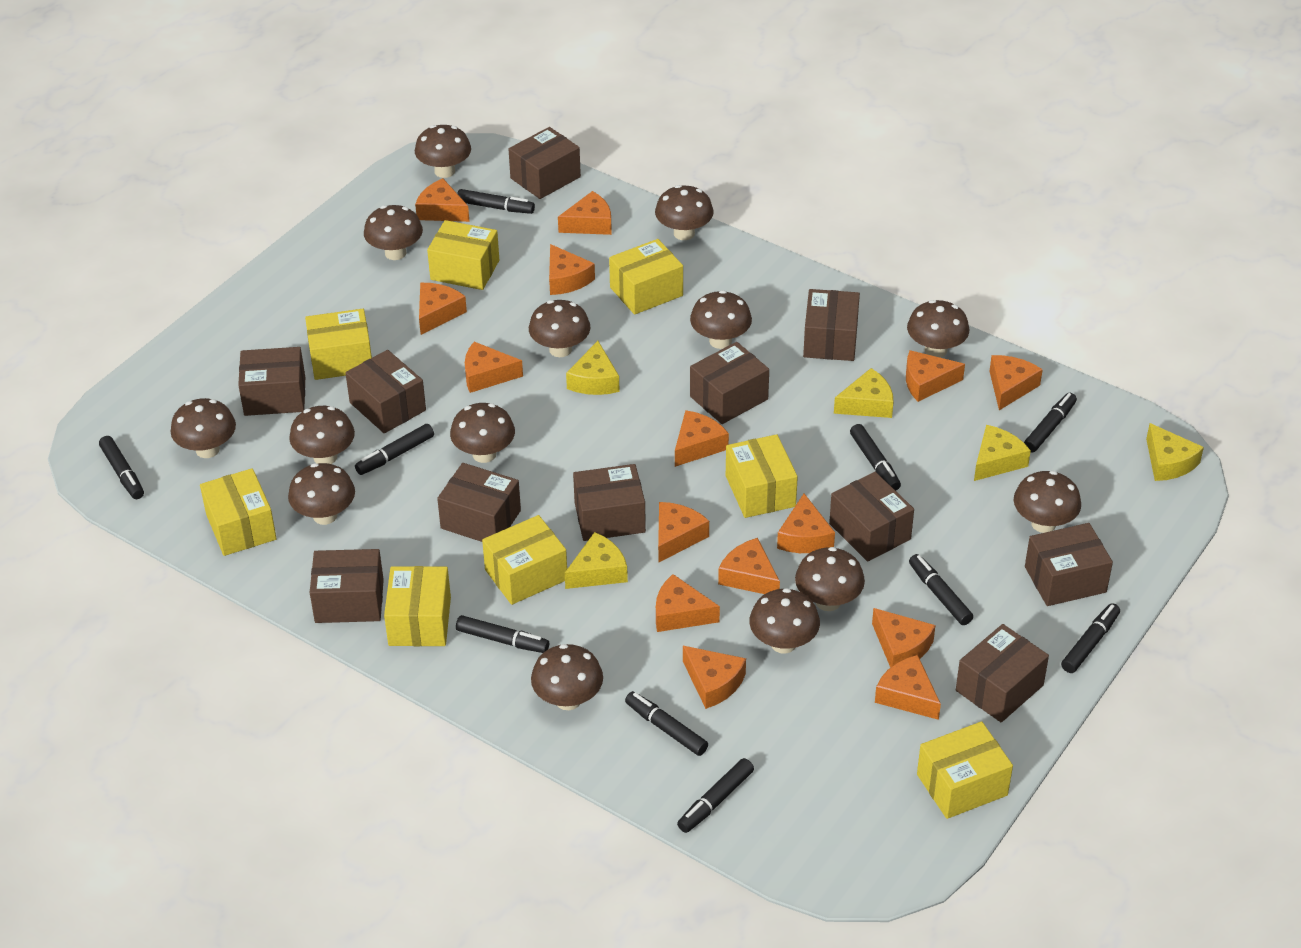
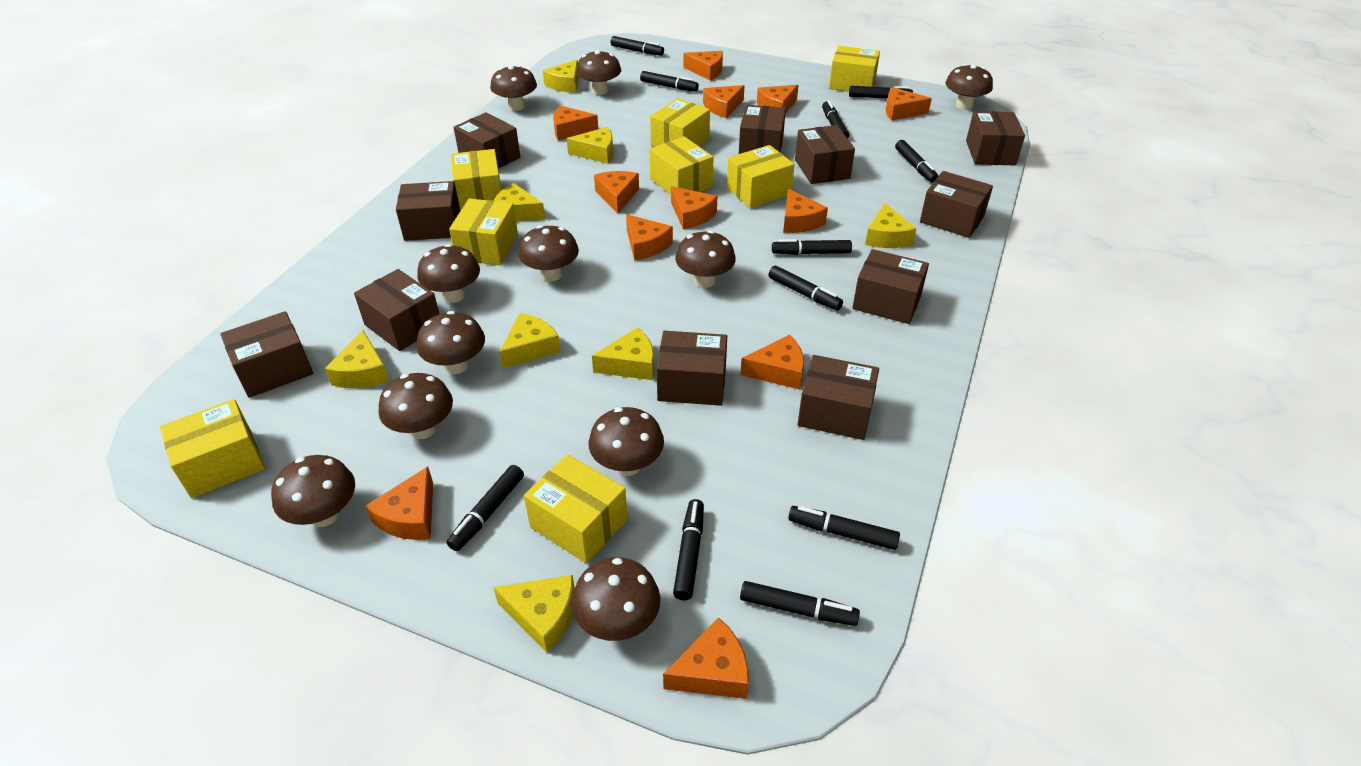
black marker: [99,436,144,499] [355,424,434,475] [456,615,549,653] [457,189,535,214] [625,691,708,756] [677,758,754,833] [850,424,901,491] [909,554,973,625] [1024,393,1077,453] [1061,603,1120,673] = 10 -> [447,465,524,551] [611,36,664,56] [640,71,699,92] [673,499,704,600] [740,581,860,626] [768,266,843,310] [772,239,852,255] [788,506,900,550] [822,100,849,139] [849,86,913,99] [895,140,938,183] = 11
brown mushroom: [171,398,236,458] [288,463,355,525] [289,406,355,464] [364,205,423,260] [415,125,471,178] [450,403,515,463] [529,300,590,357] [531,644,603,710] [655,185,714,240] [690,290,752,349] [749,588,820,654] [795,547,865,611] [907,300,969,358] [1014,471,1081,533] = 14 -> [271,455,355,527] [379,373,453,439] [417,244,480,303] [417,311,485,374] [490,65,537,111] [518,225,579,282] [572,557,660,641] [576,50,621,95] [589,407,664,476] [675,231,736,288] [945,64,993,110] = 11
orange cheese: [415,178,470,222] [419,283,467,335] [465,342,523,393] [549,244,595,295] [558,191,612,235] [656,574,720,632] [658,502,709,562] [675,410,729,467] [683,646,746,709] [718,538,780,594] [777,494,835,553] [872,608,935,668] [875,655,941,720] [906,350,965,402] [989,355,1043,410] = 15 -> [365,467,433,540] [553,105,598,141] [594,171,639,214] [626,214,673,260] [663,617,749,699] [671,186,717,229] [683,51,723,81] [703,85,745,118] [741,335,804,390] [757,85,798,113] [783,189,828,233] [886,87,932,121] = 12
yellow cheese: [565,532,628,589] [566,341,620,395] [834,368,894,418] [974,425,1031,481] [1146,423,1204,481] = 5 -> [325,331,389,388] [493,575,575,653] [494,183,545,221] [500,313,561,369] [543,60,579,93] [567,127,613,164] [592,327,654,380] [865,203,916,248] = 8

